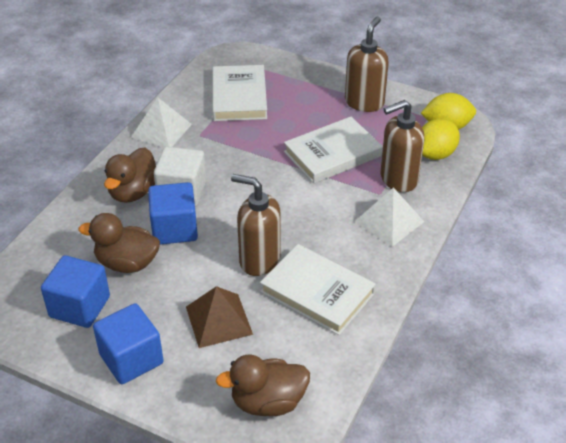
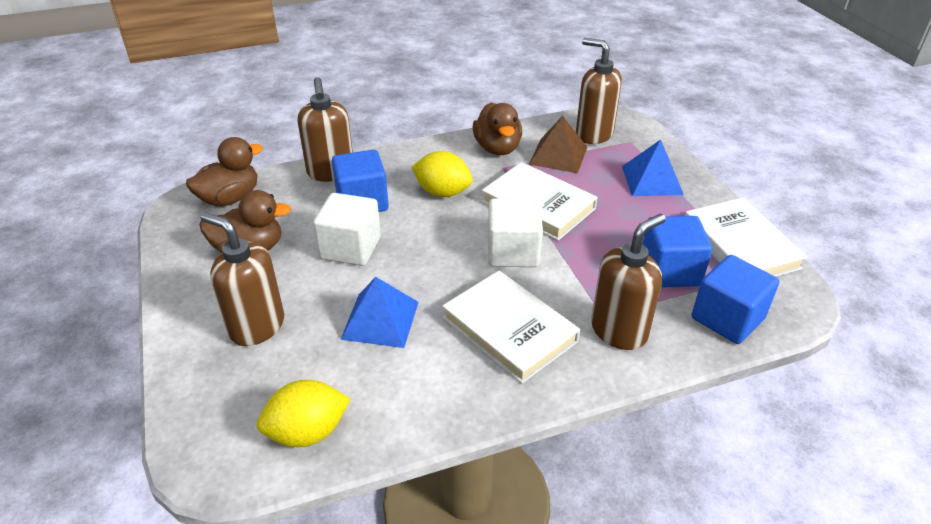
blue pyramid: none = 0 -> [340,277,419,348] [622,140,684,196] = 2
brown soap dispenser: [231,174,281,276] [345,17,389,112] [381,100,424,192] = 3 -> [201,212,284,346] [298,77,353,182] [576,38,622,144] [591,214,666,350] = 4
white cube: [154,147,206,207] = 1 -> [313,193,381,266] [488,198,543,267] = 2
white pyramid: [131,97,192,148] [354,187,424,247] = 2 -> none = 0

